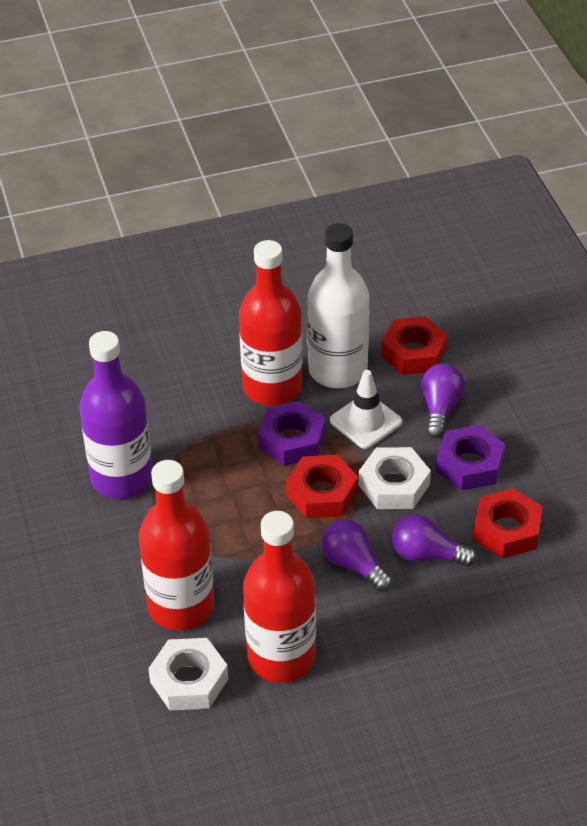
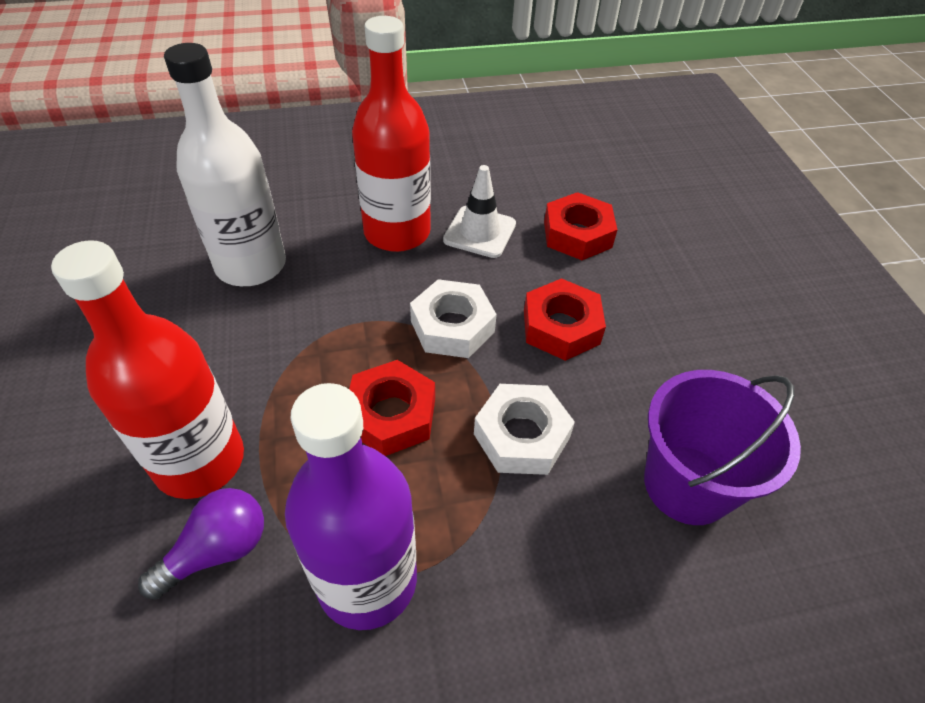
purple bucket: none = 0 -> [644,370,801,525] = 1
purple light bulb: [321,519,393,592] [392,514,477,566] [421,363,465,438] = 3 -> [138,488,264,599] = 1
purple nut: [258,401,325,466] [436,425,505,490] = 2 -> none = 0
red bottle: [139,460,214,631] [239,240,302,406] [243,511,316,682] = 3 -> [51,240,244,499] [352,16,431,252] = 2

